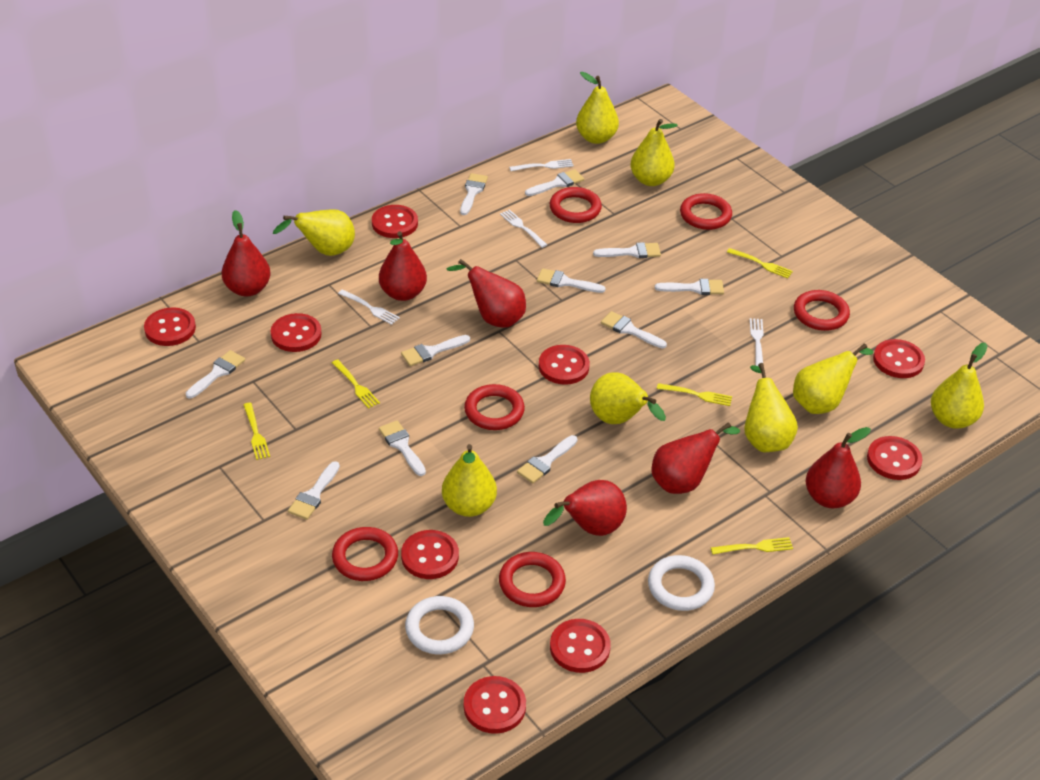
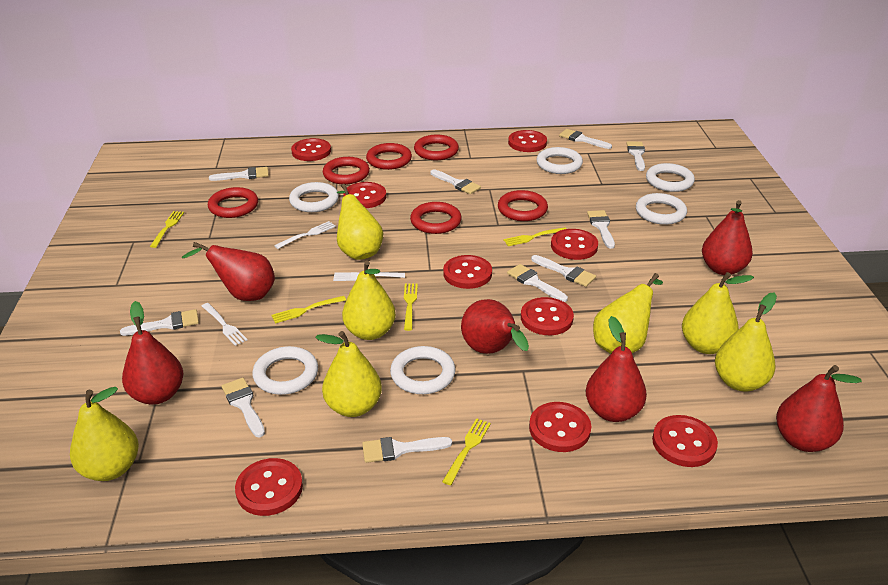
white brush: [186,350,245,398] [288,461,340,520] [379,420,426,476] [401,335,470,366] [460,173,488,215] [517,435,577,483] [525,169,584,196] [537,268,606,293] [593,242,661,258] [601,311,667,348] [655,279,724,295] = 11 -> [120,309,199,336] [209,167,269,181] [221,378,265,437] [362,437,452,463] [430,169,481,194] [507,264,568,302] [531,255,596,287] [559,129,612,149] [587,210,615,249] [626,141,645,171] = 10
white fork: [338,289,400,325] [500,209,547,248] [509,159,574,171] [750,318,764,366] = 4 -> [202,303,248,346] [274,221,336,249] [333,272,405,281] = 3
white ring: [405,596,474,654] [648,555,715,611] = 2 -> [252,346,318,395] [289,182,339,212] [390,346,456,394] [536,147,583,174] [636,193,687,225] [646,163,695,192] = 6
yellow pear: [273,209,355,256] [442,444,497,517] [576,72,619,144] [590,372,666,424] [630,119,678,186] [744,363,798,452] [793,343,874,414] [931,343,988,429] = 8 -> [70,387,139,481] [315,331,382,417] [337,184,383,260] [342,261,396,340] [593,273,663,354] [682,272,754,354] [715,293,777,391] = 7

